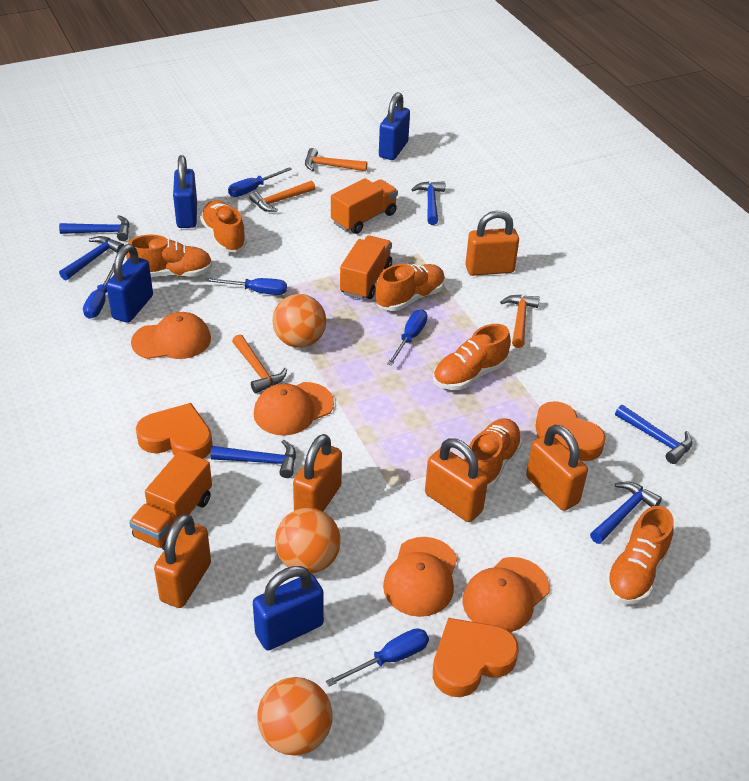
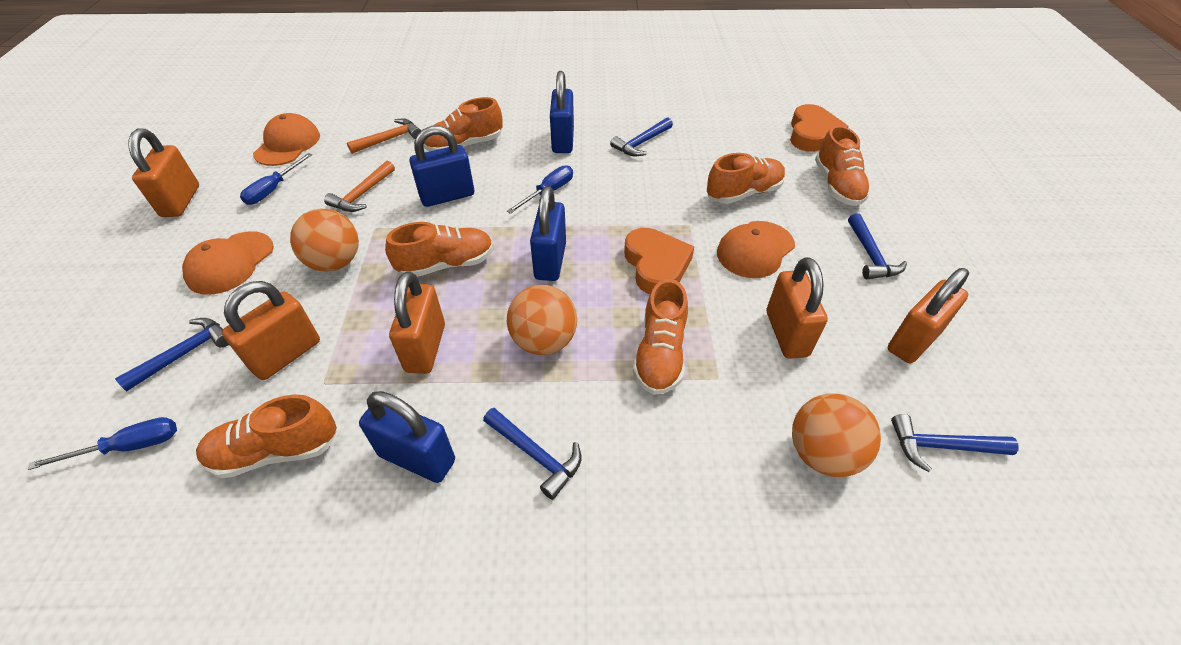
blue hammer: [59,215,130,241] [59,236,124,280] [210,440,296,478] [411,181,445,225] [590,482,662,544] [615,405,693,464] = 6 -> [115,318,229,391] [483,408,581,500] [610,117,673,156] [848,213,907,279] [891,414,1018,472] = 5
blue screwdriver: [83,264,114,319] [205,278,287,295] [228,167,292,197] [326,628,429,687] [387,310,428,366] = 5 -> [28,417,177,470] [240,153,312,205] [507,165,573,214] = 3
orange cap: [131,312,211,359] [254,382,334,436] [383,537,457,617] [462,557,550,632] = 4 -> [182,231,274,295] [253,113,320,166] [717,221,795,278] = 3
orange hammer: [232,334,287,393] [249,180,315,212] [305,148,367,171] [500,295,540,348] = 4 -> [324,161,395,212] [347,118,421,154] = 2
orange heart: [136,403,213,459] [433,618,519,697] [535,401,606,461] = 3 -> [624,228,694,294] [790,104,849,152] = 2
orange truck: [129,450,212,550] [331,178,398,234] [340,235,392,300] = 3 -> none = 0

